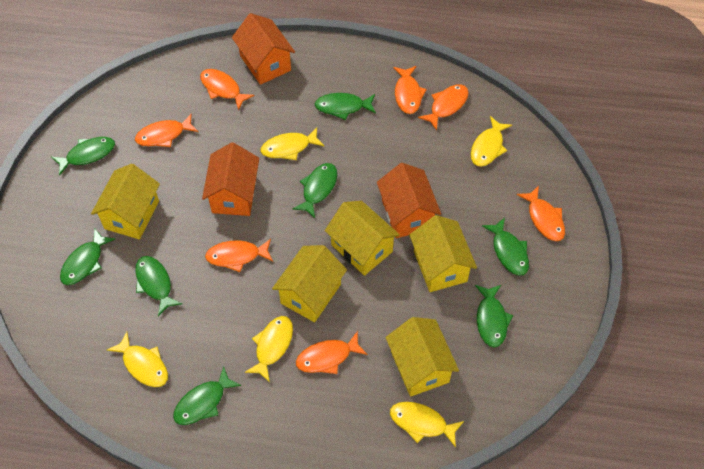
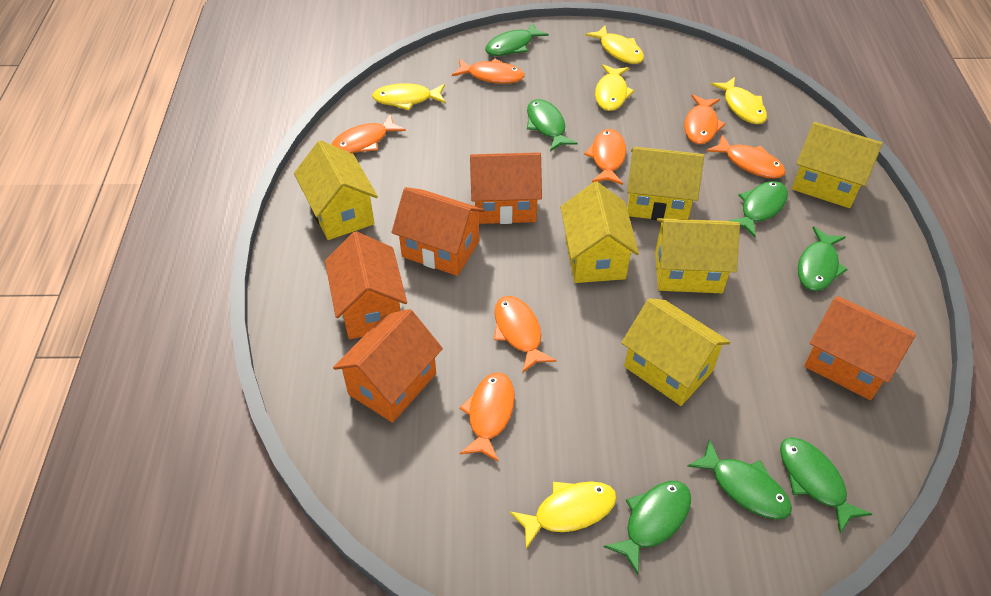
green fish: [51,137,115,176] [60,228,115,285] [135,256,182,316] [173,366,241,425] [292,163,337,218] [315,93,376,120] [475,284,513,348] [482,218,529,276] = 8 -> [485,23,549,56] [527,99,578,151] [603,481,691,574] [687,439,792,520] [729,181,788,237] [780,437,872,533] [798,226,848,291] = 7
orange house: [202,142,259,216] [232,13,295,85] [377,163,441,238] = 3 -> [325,231,407,339] [333,309,443,423] [391,187,485,276] [470,152,542,224] [804,296,916,400] = 5
yellow house: [91,164,160,239] [272,245,347,322] [325,201,400,276] [386,317,459,397] [409,215,477,292] = 5 -> [294,140,378,240] [561,181,639,283] [621,298,730,406] [627,147,704,220] [655,218,740,293] [792,122,883,208] = 6

